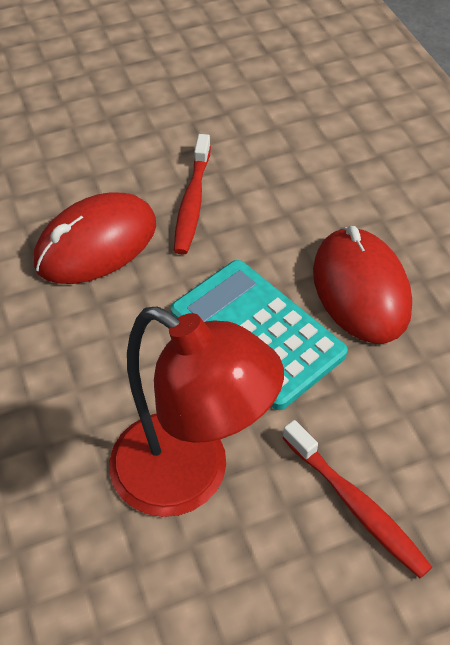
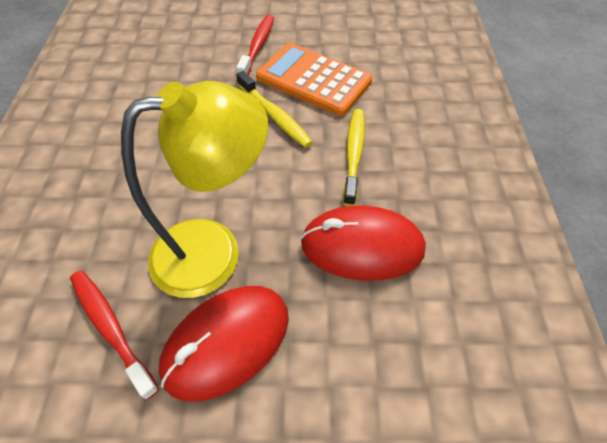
orange calculator: none = 0 -> [256,43,372,116] = 1
red lamp: [109,307,284,517] = 1 -> none = 0
turquoise calculator: [170,260,348,410] = 1 -> none = 0
yellow lamp: none = 0 -> [121,81,268,298] = 1
yellow toothbrush: none = 0 -> [236,71,313,148] [343,109,365,206] = 2

